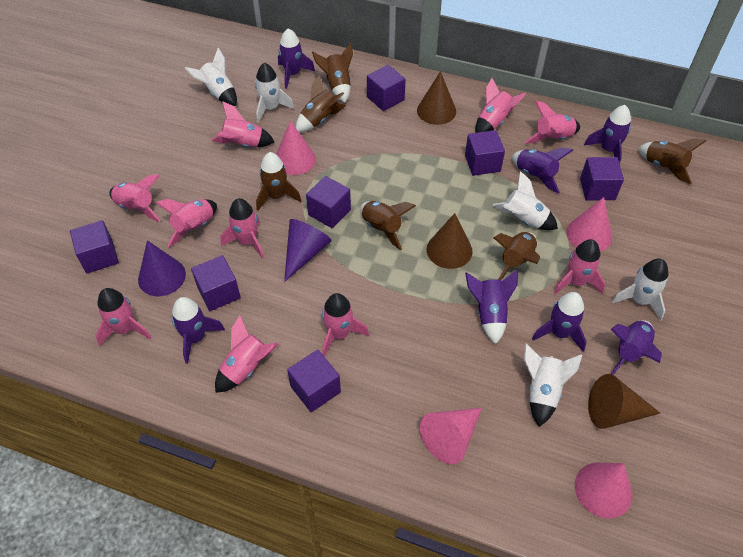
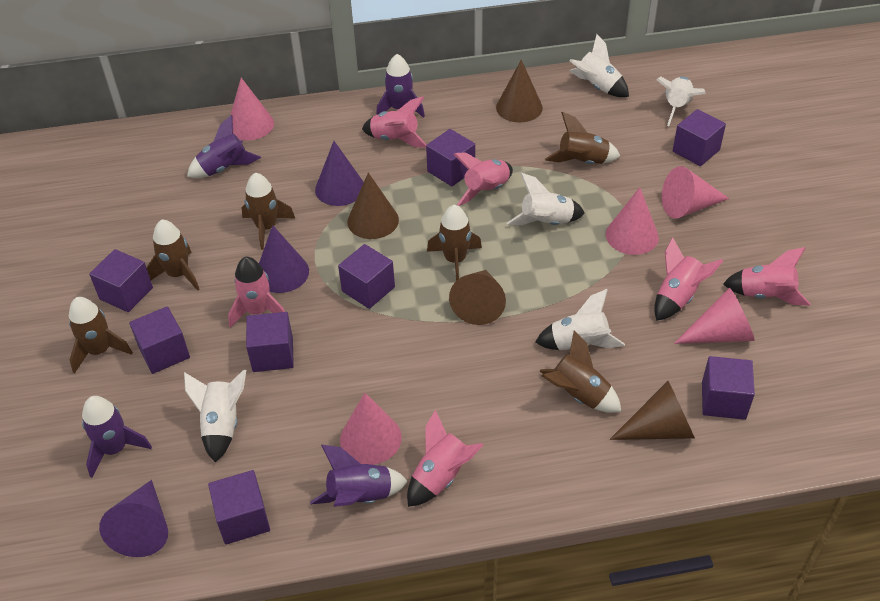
brown cone: [417,71,456,125] [427,213,472,269] [588,374,660,429] = 3 -> [347,173,399,239] [449,270,506,325] [496,60,543,123] [609,381,695,440] = 4
pink cone: [276,121,316,175] [420,408,482,464] [566,197,612,252] [575,463,633,519] = 4 -> [230,78,274,140] [340,393,402,465] [606,187,659,255] [662,166,729,219] [674,288,755,344] = 5
pink rocket: [96,288,152,346] [109,175,161,222] [156,199,217,247] [212,101,275,147] [215,315,278,393] [220,198,264,259] [322,293,369,357] [475,78,526,133] [524,101,580,144] [554,239,605,294] = 10 -> [228,257,285,328] [362,97,427,148] [407,409,483,507] [454,152,513,206] [654,237,723,321] [723,247,811,306] = 6
purple cone: [138,240,186,296] [284,219,332,282] = 2 -> [99,480,168,557] [259,225,309,293] [315,141,364,206] = 3
purple cube: [70,220,119,274] [191,255,241,311] [287,350,341,412] [306,176,351,229] [367,65,406,111] [465,130,505,176] [580,157,624,201] = 7 -> [89,249,153,312] [129,306,190,374] [208,470,270,545] [246,312,294,372] [338,244,395,309] [426,129,475,186] [673,109,726,166] [702,356,755,420] = 8
purple rocket: [172,297,225,364] [278,28,315,89] [465,270,518,345] [512,148,573,194] [532,292,587,352] [584,105,631,164] [611,320,662,375] = 7 -> [82,396,152,477] [187,115,261,178] [310,445,408,507] [376,54,425,118] = 4

